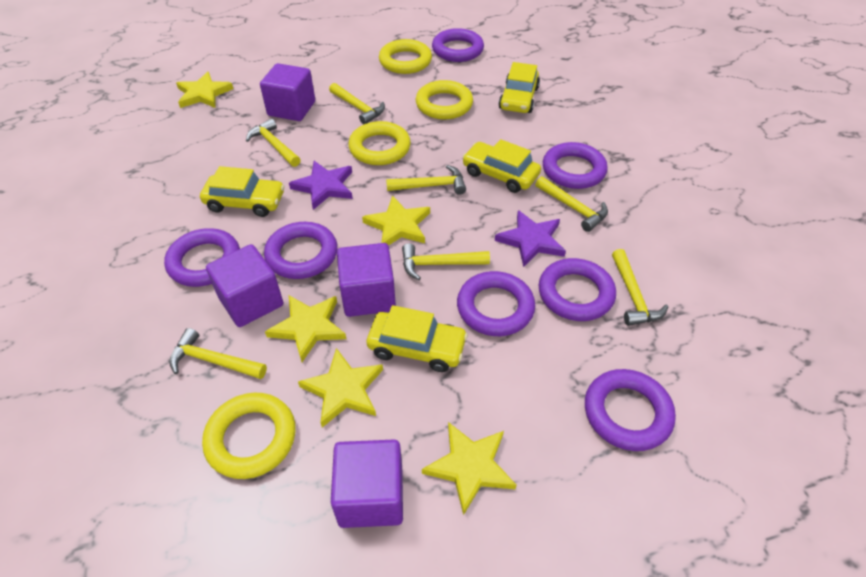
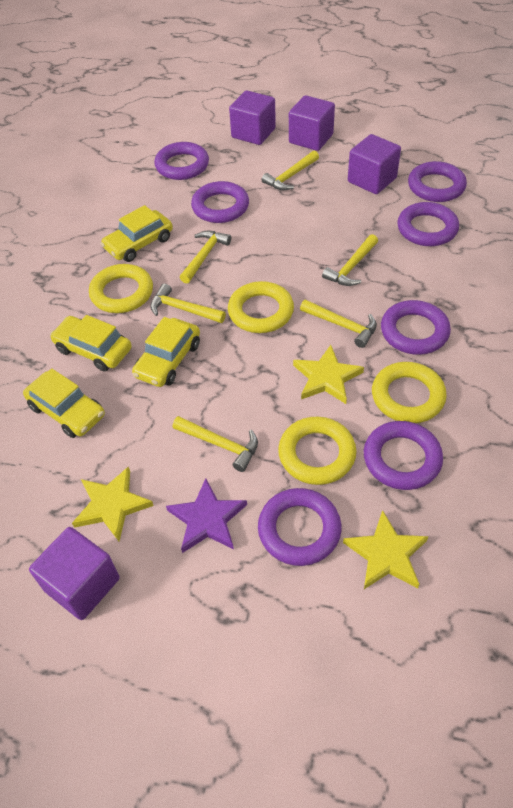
purple star: [289,161,353,210] [495,210,566,267] = 2 -> [166,478,247,553] = 1
yellow hammer: [169,328,267,379] [246,118,301,167] [329,83,385,125] [386,165,466,195] [402,243,490,280] [535,176,608,232] [612,249,668,326] = 7 -> [150,283,226,323] [173,416,258,472] [180,231,231,284] [262,151,319,191] [300,299,377,348] [322,234,378,286] = 6
yellow star: [176,72,233,108] [265,295,346,362] [298,348,383,427] [362,195,430,246] [422,422,517,515] = 5 -> [72,466,154,541] [293,345,364,404] [343,510,429,589] = 3

